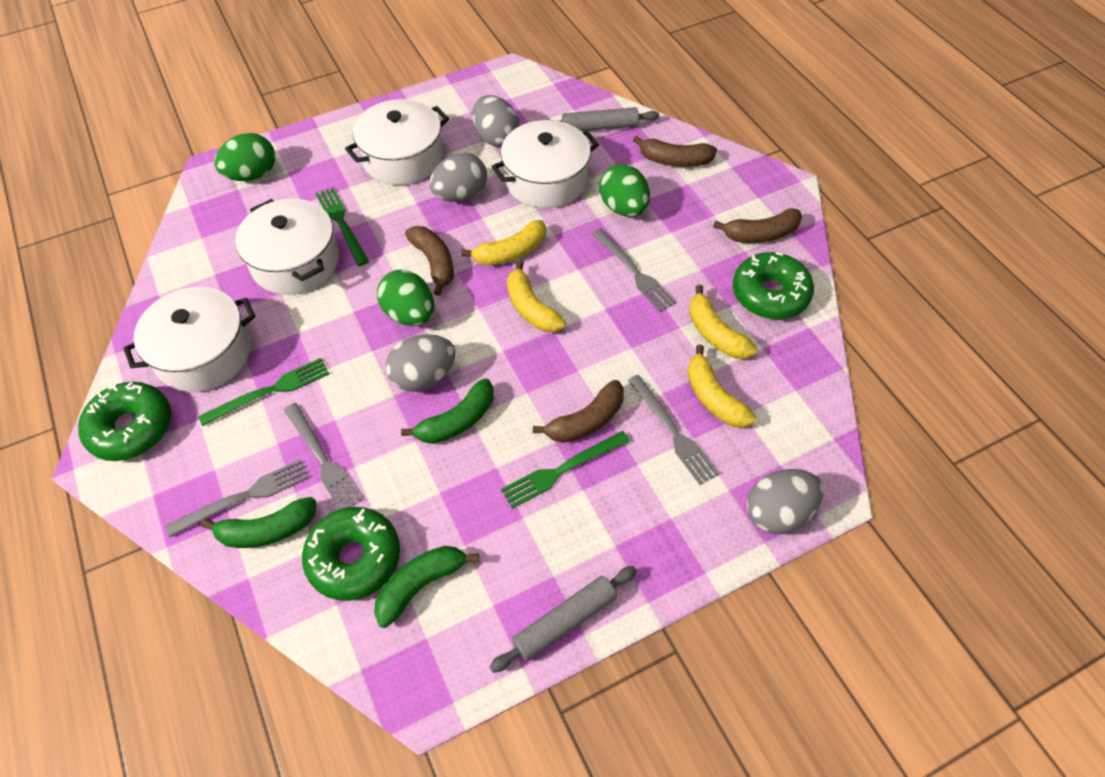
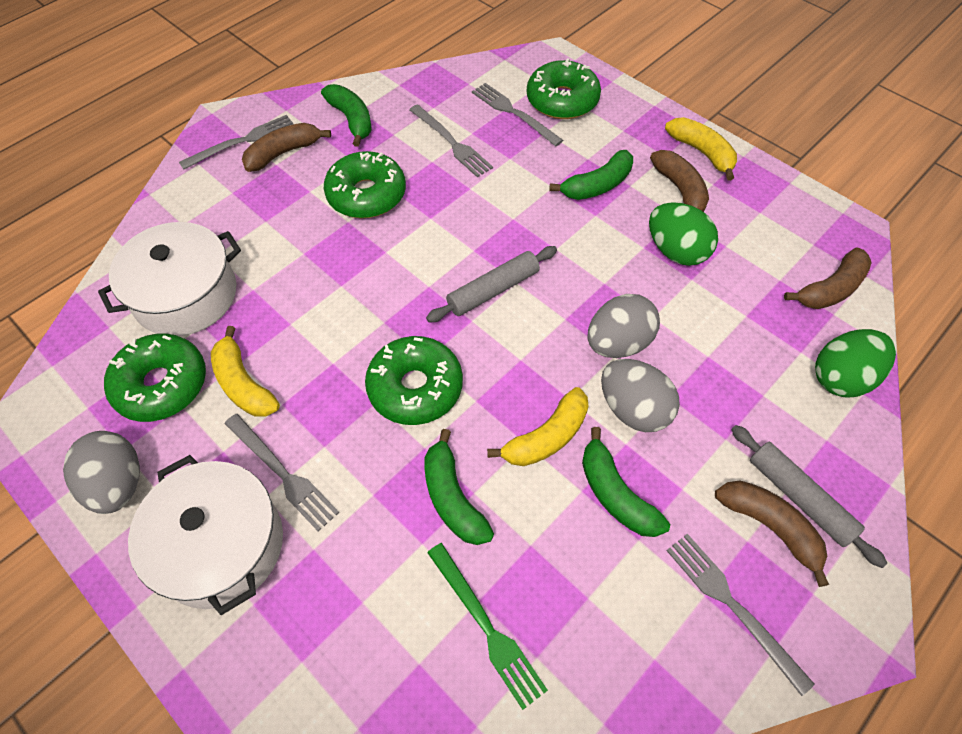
green banana: [201,497,316,548] [374,546,479,628] [401,379,494,444] = 3 -> [321,84,372,147] [424,429,494,545] [549,150,633,200] [582,427,670,537] = 4
green donut: [78,382,171,461] [302,507,400,601] [733,252,814,319] = 3 -> [104,333,206,422] [324,151,406,218] [365,336,463,425] [527,58,601,119] = 4
green egg: [214,133,275,181] [377,270,434,326] [600,164,650,217] = 3 -> [649,202,718,266] [815,329,896,398] = 2
green fork: [198,358,330,426] [316,187,369,266] [501,431,630,508] = 3 -> [427,543,548,710] = 1
grey egg: [386,334,456,392] [429,152,487,202] [472,95,520,147] [747,469,824,534] = 4 -> [63,431,140,514] [587,294,660,358] [601,359,680,432] = 3
grey fork: [165,459,309,537] [284,403,362,509] [592,229,676,312] [628,375,719,485] = 4 -> [179,115,293,170] [225,414,339,531] [409,105,493,177] [472,83,563,146] [666,534,815,696] = 5
white pot: [123,287,255,392] [235,199,339,295] [345,99,449,185] [491,120,599,208] = 4 -> [98,222,241,336] [128,455,283,615] = 2
yellow banana: [461,220,546,266] [507,261,566,332] [687,344,756,428] [689,285,757,359] = 4 -> [211,326,280,417] [487,387,589,466] [665,117,737,181] = 3

